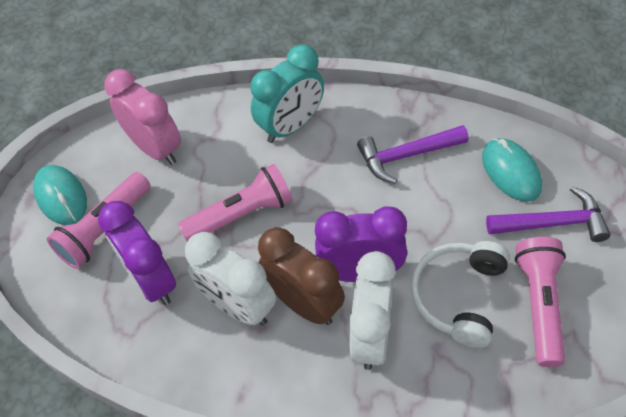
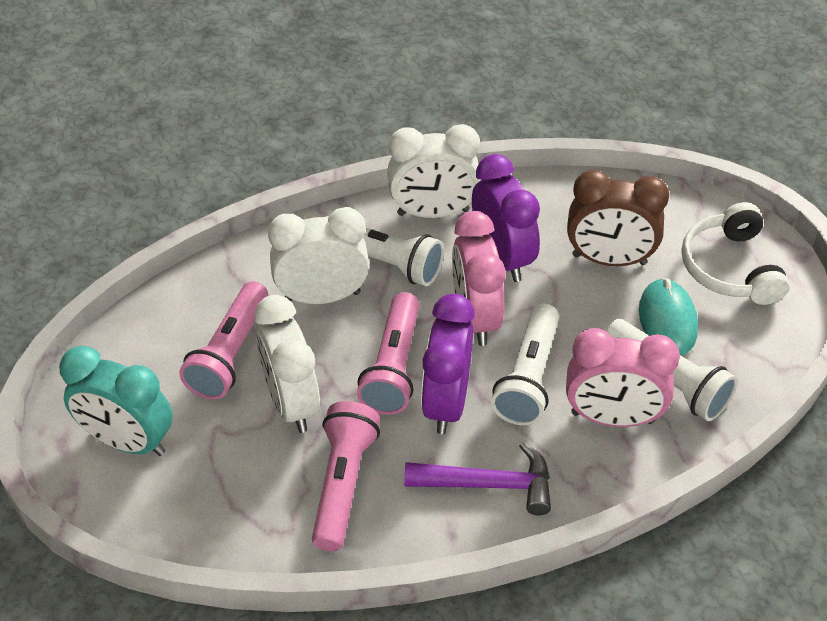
pink clock: [105,69,181,165] = 1 -> [452,211,506,346] [566,328,680,427] = 2
purple hammer: [357,125,469,184] [486,186,611,242] = 2 -> [404,442,551,516] = 1
turquoise mouse: [33,165,87,225] [482,138,542,202] = 2 -> [639,278,698,355] = 1
white clock: [185,232,276,325] [349,251,396,370] = 2 -> [254,295,320,433] [268,207,369,304] [387,124,481,218] = 3
white flashlight: none = 0 -> [326,216,444,286] [491,303,559,425] [606,319,738,421] = 3

